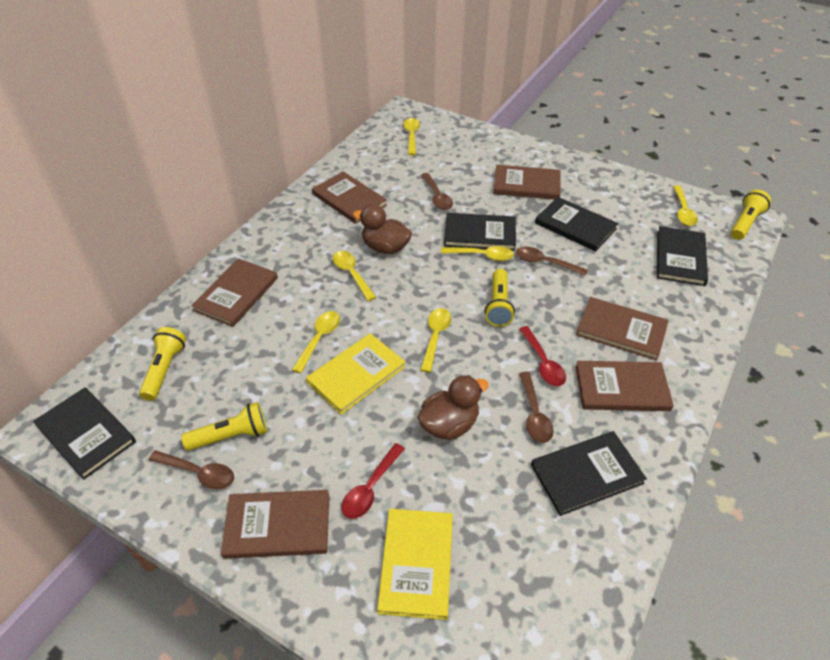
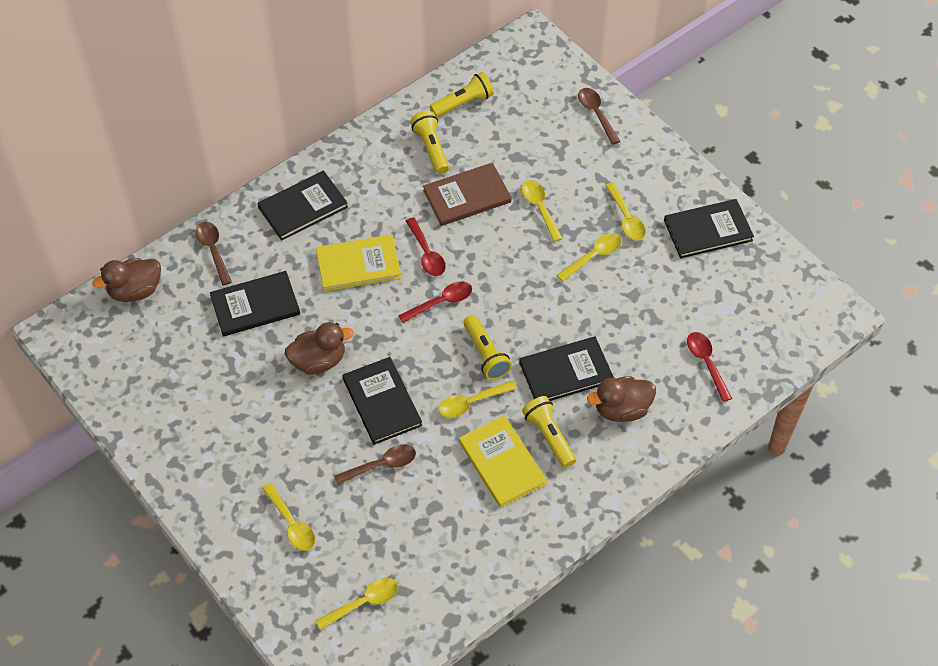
brown book: [191,258,278,327] [221,490,329,559] [312,171,387,224] [493,165,561,199] [575,361,674,411] [576,297,669,361] = 6 -> [423,163,512,226] = 1
brown duck: [353,204,412,254] [417,375,489,440] = 2 -> [92,258,161,302] [285,322,354,375] [587,376,656,422] = 3
brown spoon: [149,450,234,489] [421,173,453,210] [516,247,588,276] [519,372,554,443] = 4 -> [196,222,232,285] [334,444,416,485] [578,88,620,145] = 3
red spoon: [342,443,405,519] [519,326,566,386] = 2 -> [398,281,472,323] [406,217,446,276] [687,332,732,402] = 3

